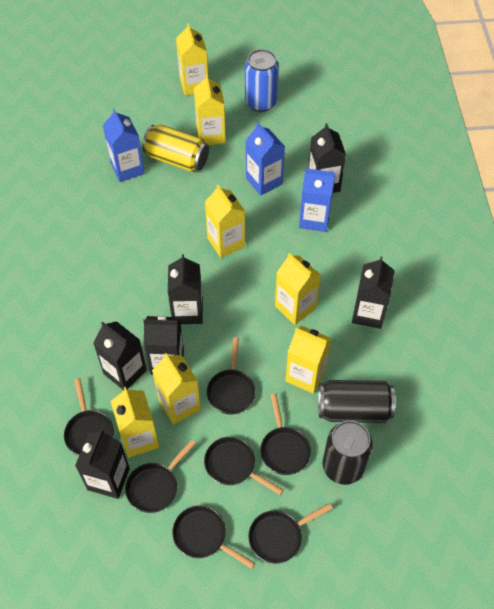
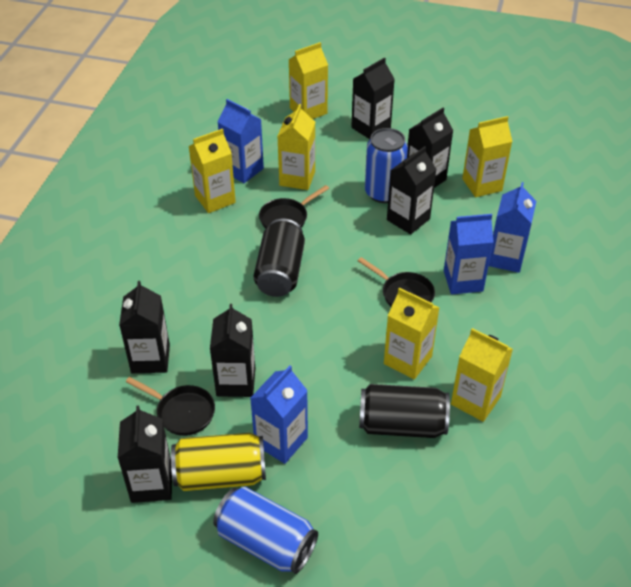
black pan: [64,378,114,456] [125,439,196,513] [172,505,255,569] [204,437,284,495] [207,338,255,414] [248,503,333,564] [260,393,311,475] = 7 -> [126,377,215,436] [259,185,329,229] [358,257,435,307] = 3
blue can: [245,49,279,112] = 1 -> [213,487,318,574] [365,128,408,203] = 2
blue carton: [103,109,145,182] [246,122,285,196] [299,168,335,232] = 3 -> [218,99,264,183] [250,366,308,464] [444,214,494,294] [489,182,536,273] = 4
yellow carton: [111,387,159,458] [152,353,201,425] [176,23,208,95] [194,74,226,145] [205,185,245,258] [275,253,321,325] [285,325,331,394] = 7 -> [189,129,236,213] [278,104,315,190] [288,42,328,119] [384,288,439,380] [451,328,513,422] [462,116,513,197] = 6

